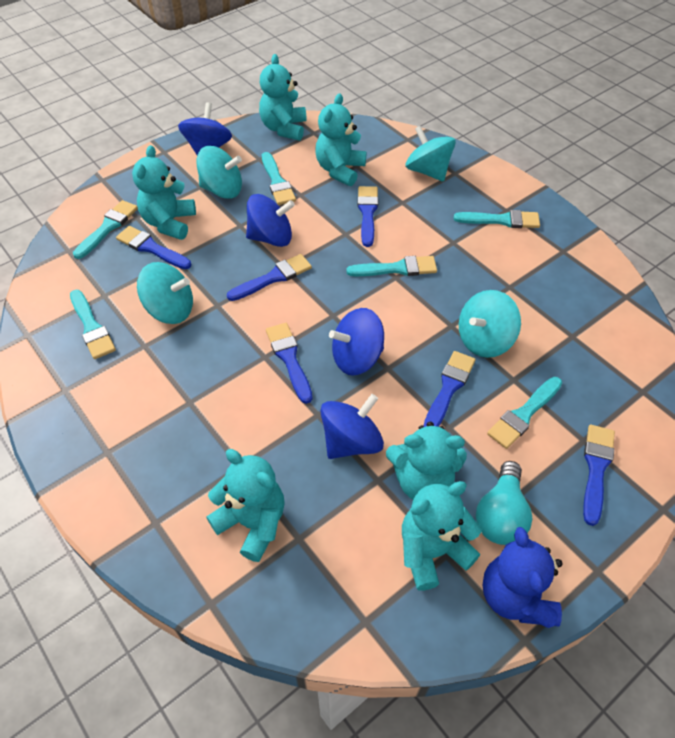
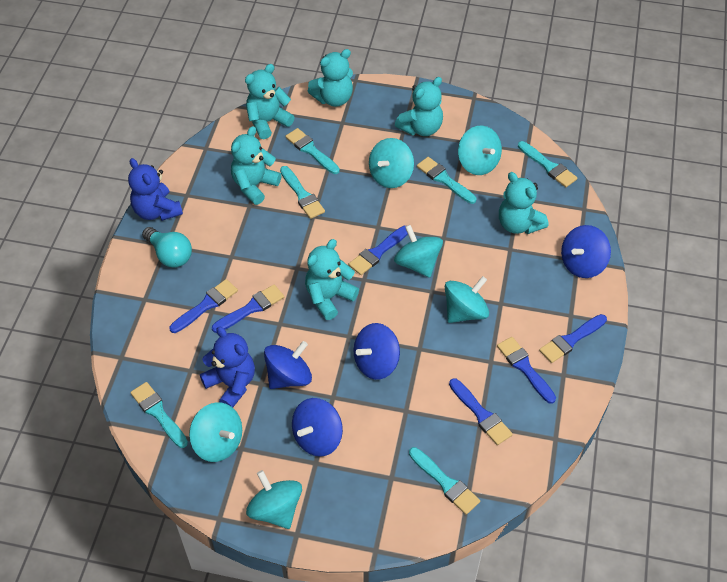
blue teddy bear: [483,527,563,628] = 1 -> [128,158,183,221] [200,327,255,407] = 2
turquoise spinning top: [137,262,193,324] [197,146,242,199] [405,126,456,182] [459,290,521,358] = 4 -> [189,402,242,462] [246,470,302,529] [369,138,414,188] [394,225,443,278] [445,276,489,323] [458,126,502,175] = 6

